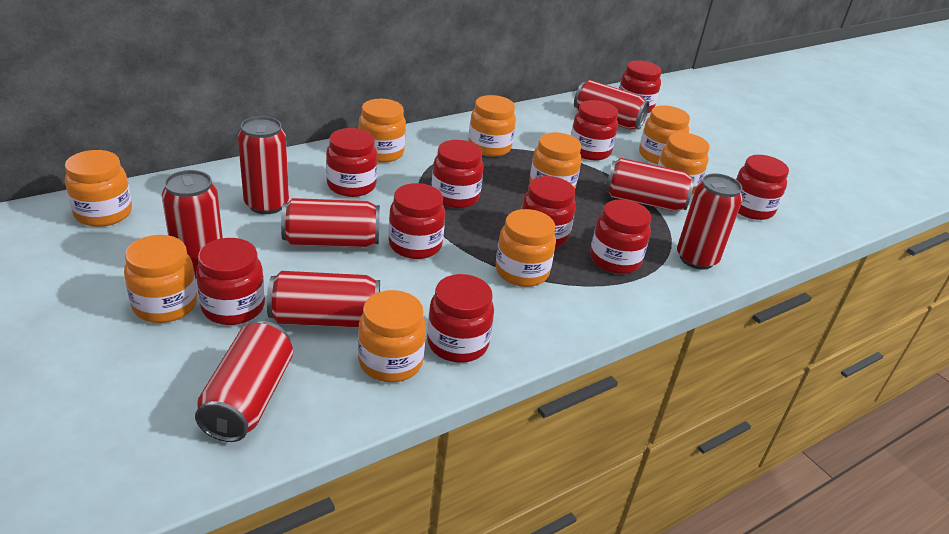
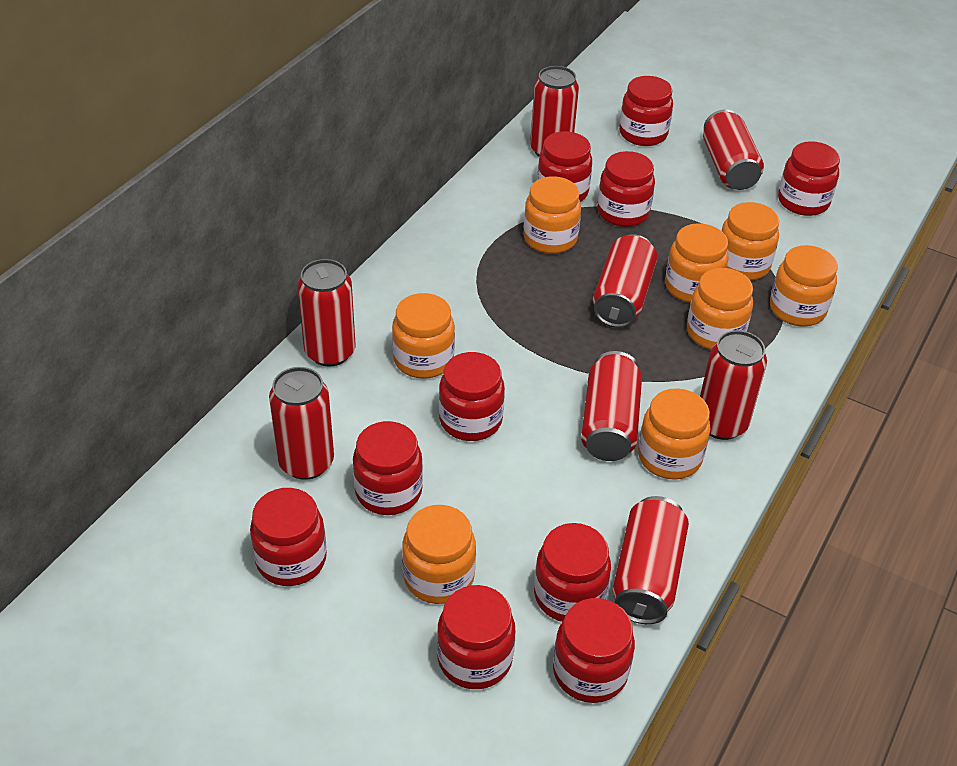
orange jar: [65,150,132,227] [124,235,197,323] [358,99,406,163] [358,290,426,382] [468,95,516,157] [496,209,556,287] [529,132,581,189] [639,105,690,164] [658,132,709,195] = 9 -> [392,293,455,379] [402,505,476,604] [523,176,581,254] [638,388,710,480] [665,223,728,303] [687,268,753,350] [721,202,779,281] [770,245,838,326] = 8

